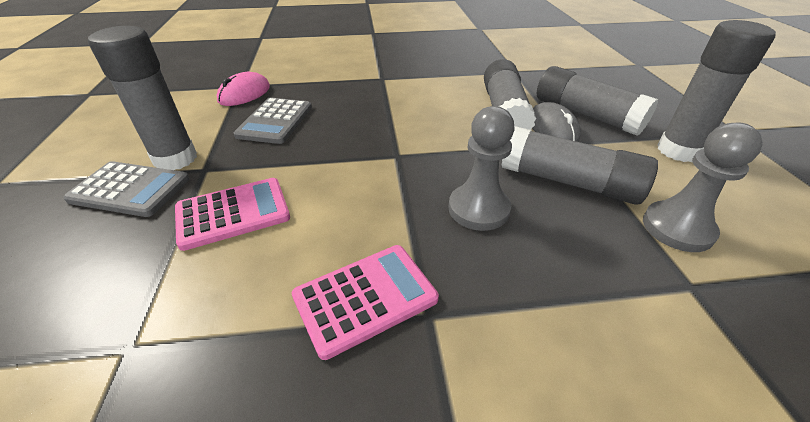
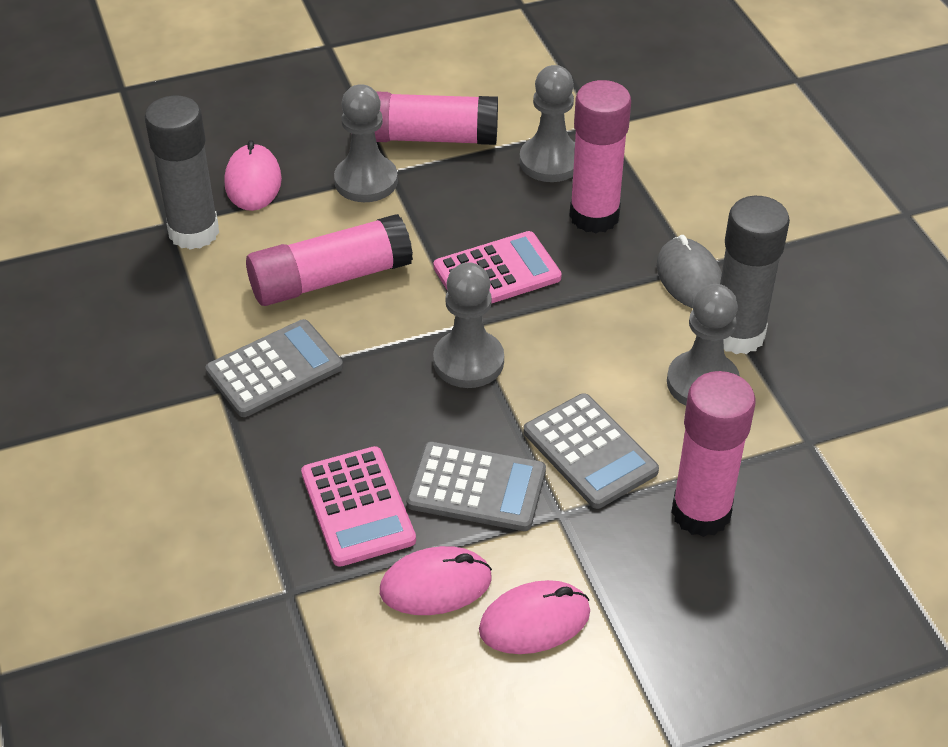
grey calculator: [63,161,190,217] [234,98,312,144] = 2 -> [205,319,343,417] [406,442,546,531] [524,393,659,509] = 3
grey glue stick: [88,26,197,170] [484,59,536,130] [502,126,658,205] [537,66,658,135] [657,20,776,162] = 5 -> [145,96,219,250] [720,196,790,354] = 2
grey pawn: [448,106,515,231] [643,123,763,252] = 2 -> [334,84,398,202] [433,262,504,388] [520,65,575,182] [667,284,740,406] = 4
pink glue stick: none = 0 -> [246,214,413,306] [375,91,498,145] [569,80,631,233] [671,371,756,537] = 4
pink mouse: [217,72,270,106] = 1 -> [224,140,282,211] [380,546,492,615] [479,580,590,654] = 3

